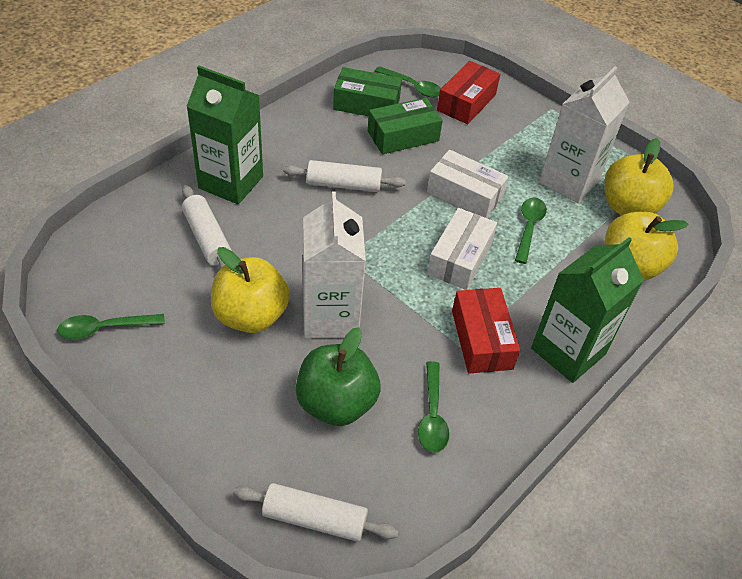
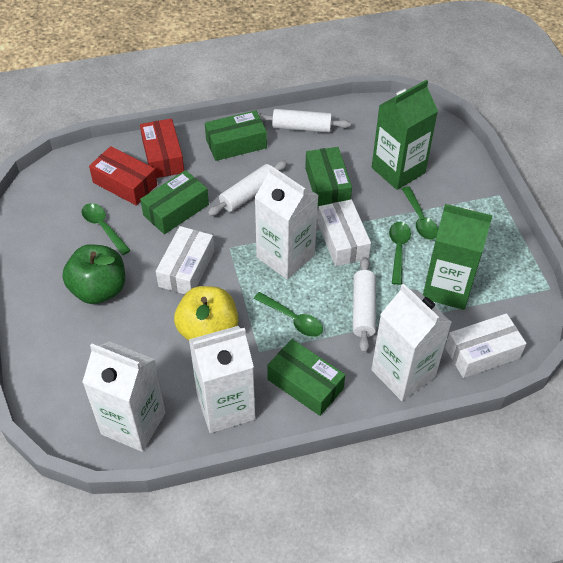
green box: [333,67,402,116] [368,98,443,154] = 2 -> [140,170,209,234] [205,110,267,161] [267,339,345,416] [305,147,352,208] = 4
white box: [427,150,509,218] [427,208,497,290] = 2 -> [156,226,214,294] [318,199,371,266] [445,313,526,378] = 3
white carton: [303,191,366,338] [539,66,629,203] = 2 -> [82,341,166,452] [189,326,255,433] [254,165,319,279] [371,283,452,401] = 4
yellow apple: [211,247,290,333] [604,138,674,215] [604,212,688,280] = 3 -> [174,286,239,341] = 1

